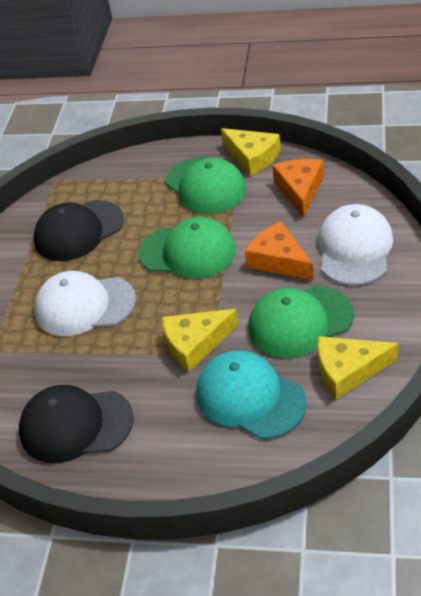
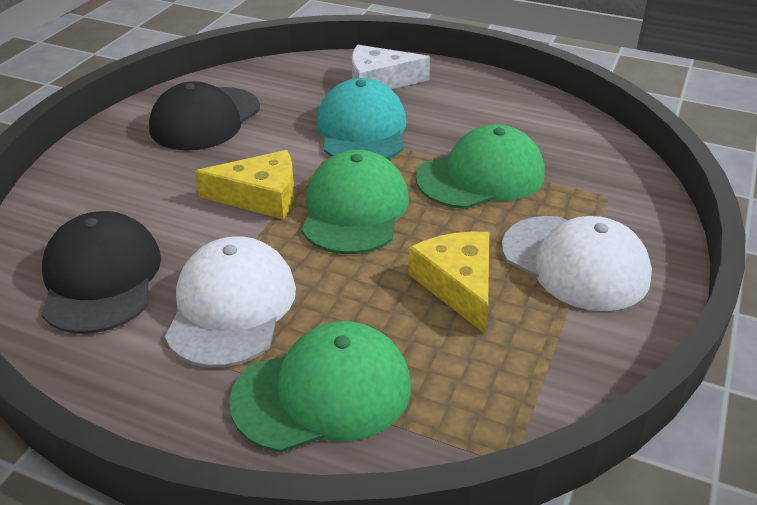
orange cheese: [245,221,314,280] [273,159,324,218] = 2 -> none = 0
white cheese: none = 0 -> [352,45,430,89] = 1
yellow cheese: [162,309,239,372] [221,128,281,176] [318,336,398,400] = 3 -> [195,150,294,220] [408,231,489,334] = 2

